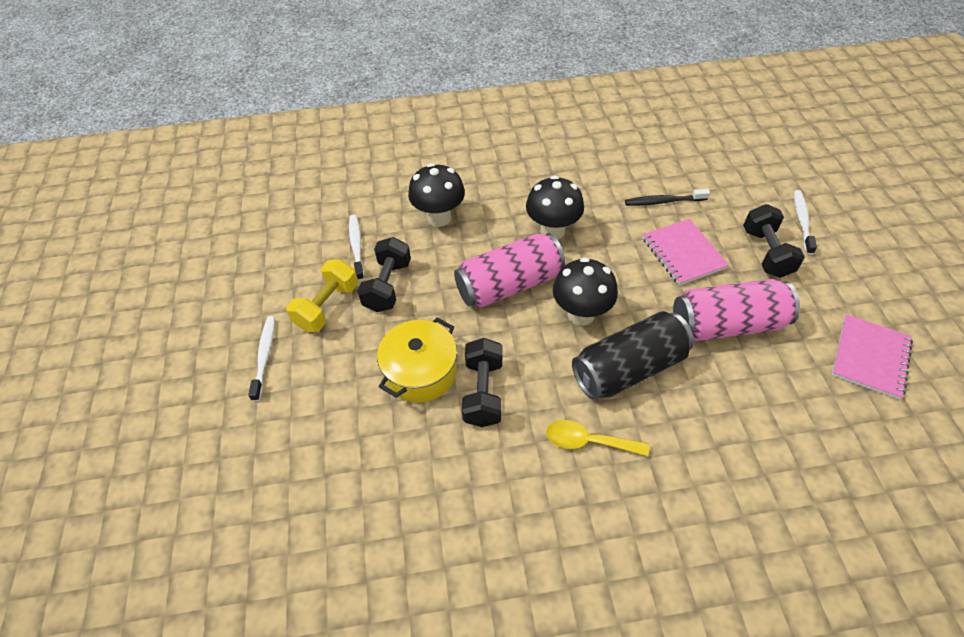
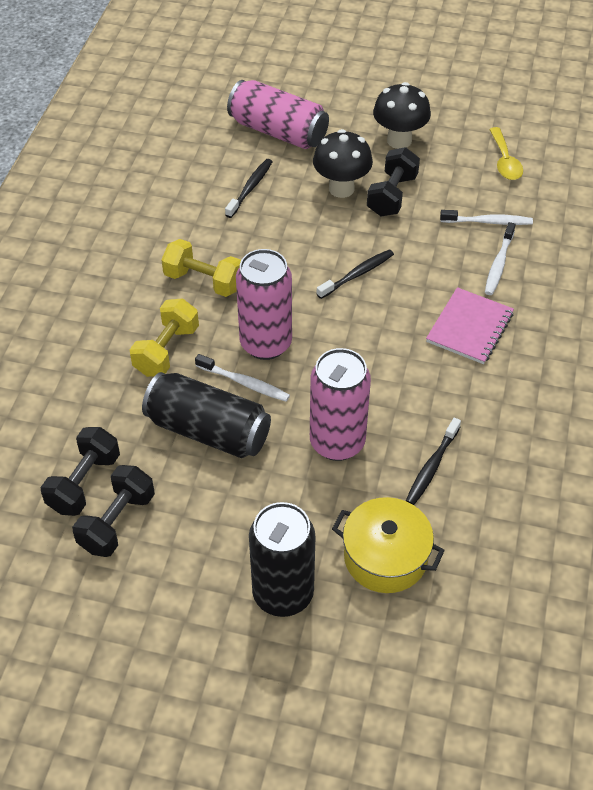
black can: [572,311,694,400] = 1 -> [142,372,271,458] [249,502,315,617] = 2
black mushroom: [408,163,465,227] [526,175,584,240] [553,257,618,326] = 3 -> [313,129,373,198] [373,82,431,149] = 2
black toothbrush: [625,189,710,206] = 1 -> [225,159,273,218] [316,249,394,299] [406,418,461,505] = 3
pink can: [454,233,565,308] [673,279,800,341] = 2 -> [227,80,329,149] [236,249,292,360] [310,348,371,461] = 3
pink notebook: [643,219,729,285] [832,314,913,400] = 2 -> [426,287,514,364] = 1
yellow dumbbell: [286,259,358,332] = 1 -> [130,298,199,377] [162,239,241,297] = 2

